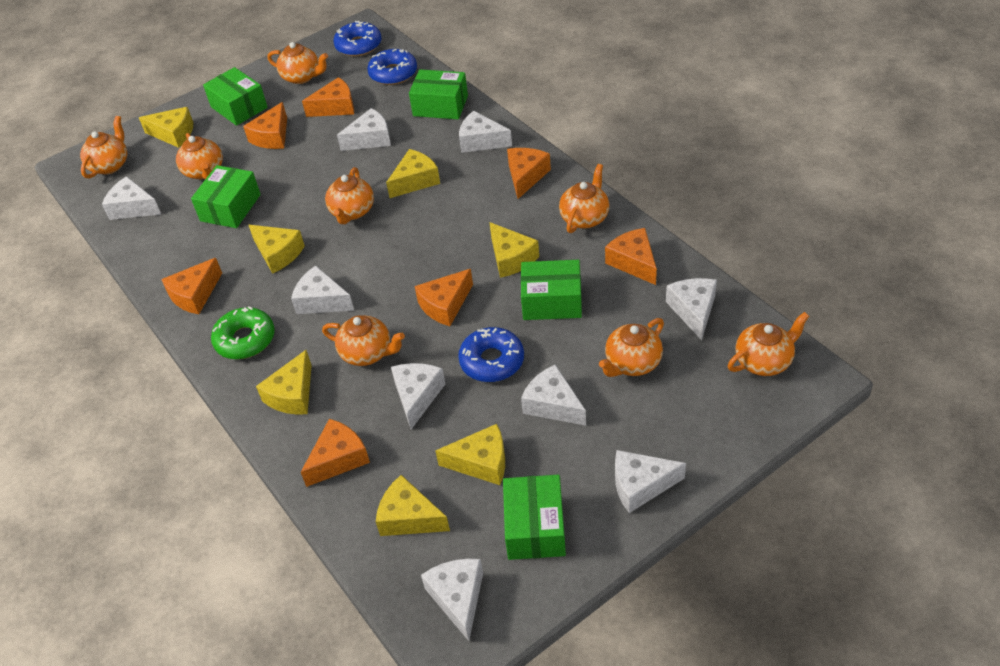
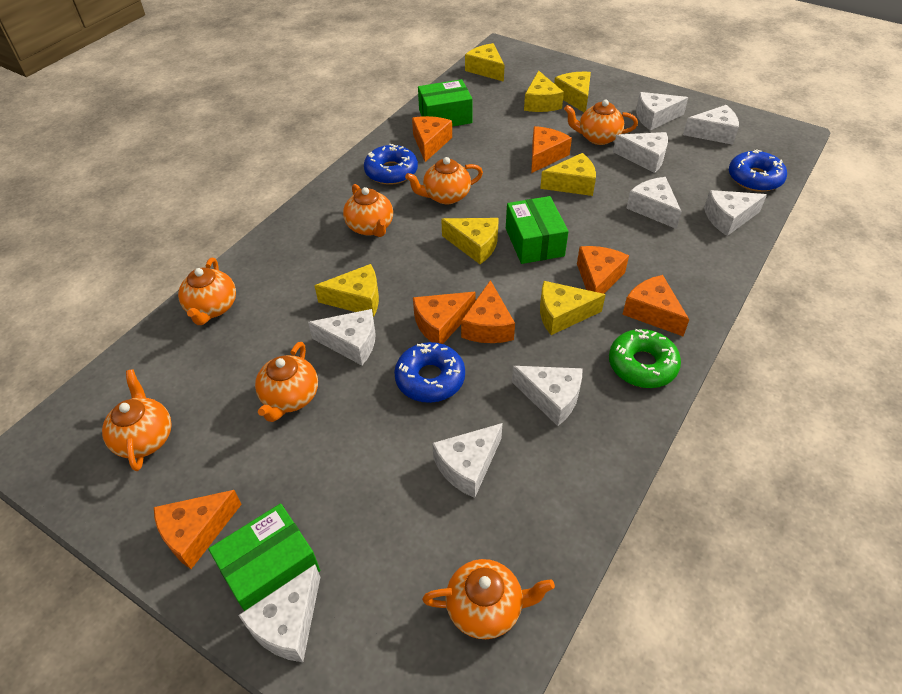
green box: [191,165,261,228] [203,67,268,126] [409,69,468,119] [503,475,566,560] [521,260,582,320] = 5 -> [209,503,320,611] [418,79,473,127] [506,196,569,264] = 3
orange teapot: [80,116,127,179] [176,133,223,179] [268,42,328,84] [322,315,405,366] [325,167,374,224] [559,164,609,233] [599,318,664,377] [728,312,809,376] = 8 -> [102,369,171,471] [178,258,236,325] [255,342,318,422] [343,184,393,237] [405,157,483,204] [422,559,555,639] [564,99,638,145] = 7

